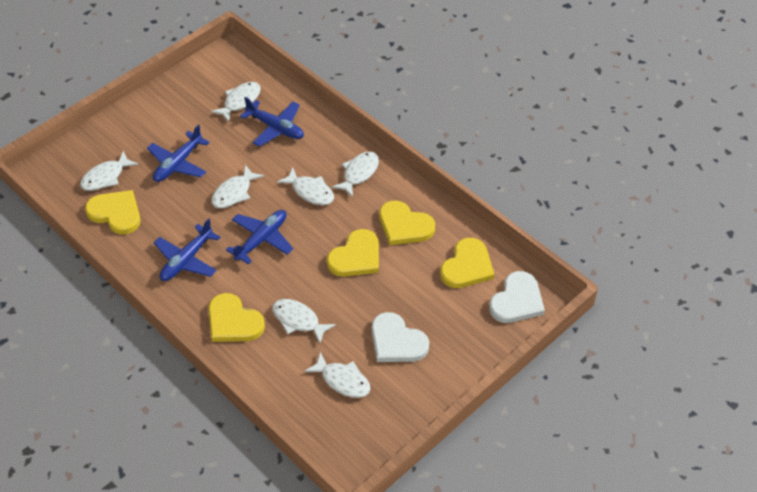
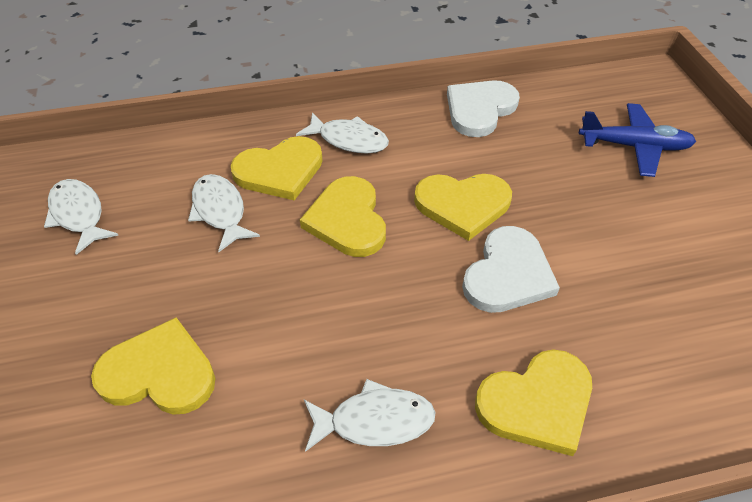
blue plane: [147,124,210,182] [154,218,221,281] [226,210,293,264] [240,97,304,147] = 4 -> [579,103,696,177] = 1
white fish: [80,150,139,191] [211,82,261,122] [211,165,264,208] [272,299,336,343] [277,167,334,205] [304,352,371,398] [332,151,379,197] = 7 -> [44,179,119,255] [188,174,260,252] [296,112,389,154] [304,379,436,452] = 4

